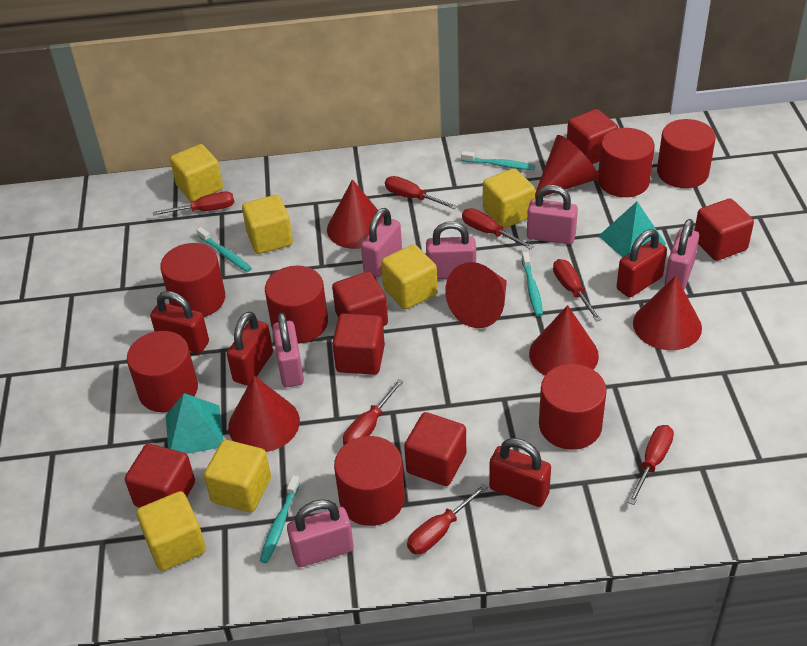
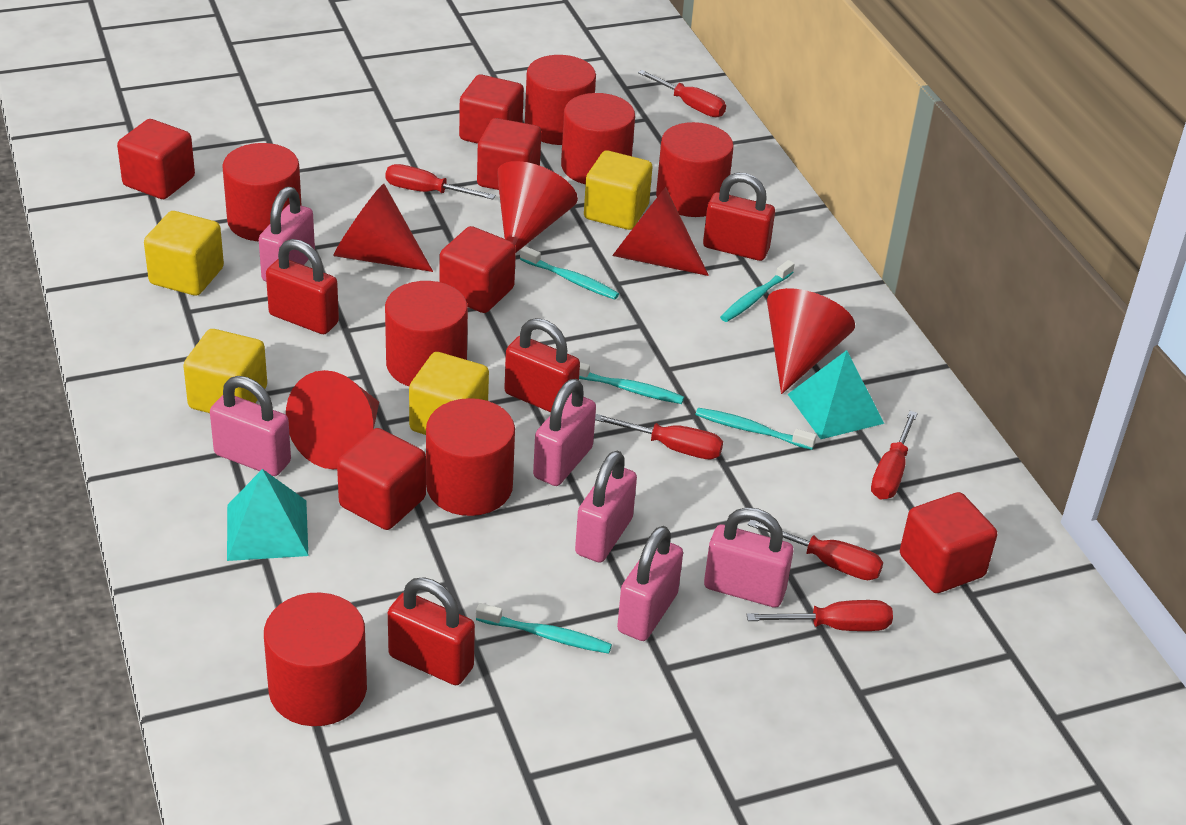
red cone: [228,376,300,452] [327,179,384,249] [445,262,507,328] [529,305,599,375] [535,135,599,199] [633,276,702,350] = 6 -> [286,370,379,470] [334,184,433,272] [497,161,578,252] [612,187,709,276] [767,288,855,394] = 5
red screwdriver: [153,191,235,216] [343,379,404,445] [385,176,457,209] [407,483,488,554] [462,208,534,250] [553,259,602,322] [628,425,674,505] = 7 -> [386,164,496,199] [595,414,723,459] [638,70,726,117] [747,600,893,631] [748,520,883,580] [871,411,918,500] = 6
turquoise toothbrush: [197,227,252,272] [260,475,300,563] [461,151,535,170] [522,252,543,316] = 4 -> [476,603,612,654] [520,246,619,300] [579,362,684,404] [695,408,817,450] [720,260,795,322] = 5
yellow cube: [136,491,206,571] [170,144,223,201] [204,440,271,512] [242,195,293,254] [381,244,438,309] [483,168,535,229] = 6 -> [144,211,224,296] [183,329,267,413] [409,352,489,435] [584,150,653,230] = 4

